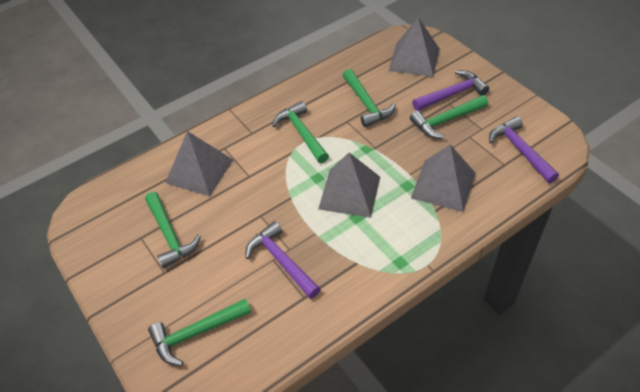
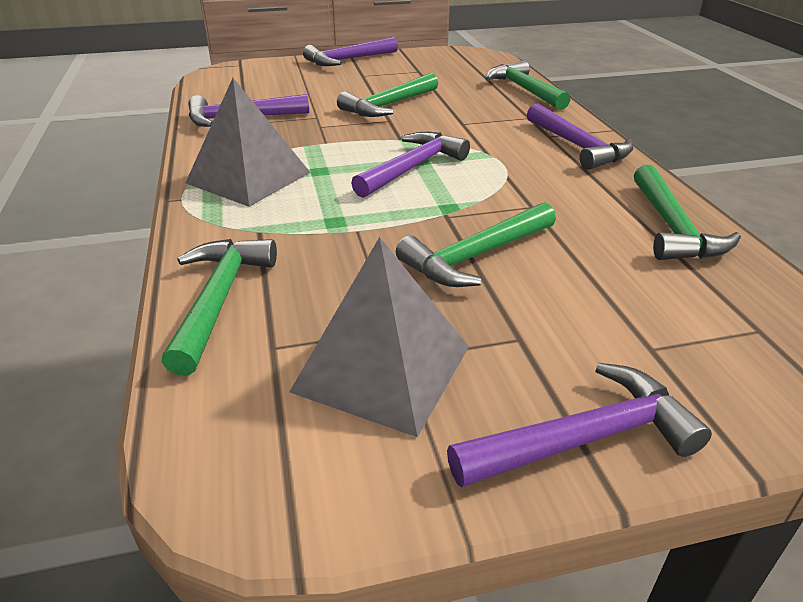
grey pyramid: [165,131,233,197] [318,153,380,218] [389,18,440,77] [411,144,475,212] = 4 -> [185,78,311,207] [289,237,469,437] = 2
purple hammer: [246,221,321,299] [412,70,489,111] [489,117,559,183] = 3 -> [188,94,309,127] [303,37,398,66] [351,132,470,198] [447,363,712,487] [527,103,633,170] = 5

